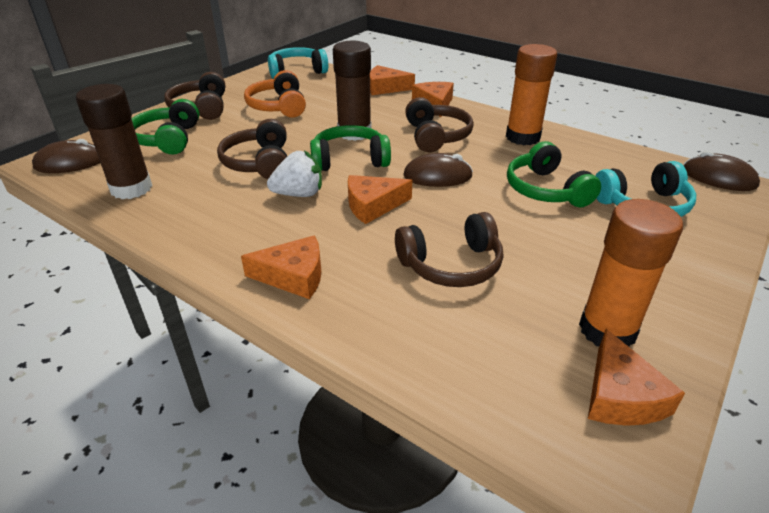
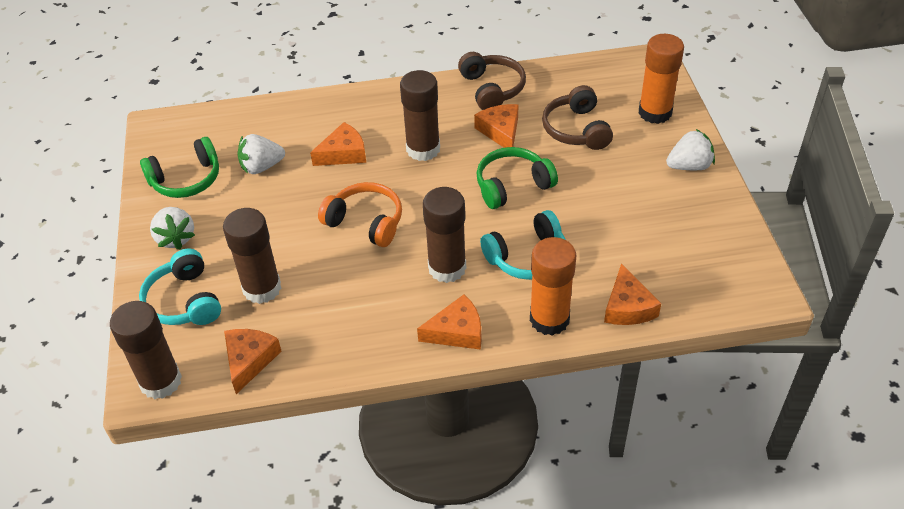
brown glue stick: [76,84,152,199] [333,41,372,141] = 2 -> [110,301,182,399] [223,208,281,304] [400,70,440,161] [423,187,466,283] = 4
brown headphones: [164,72,225,120] [217,119,287,179] [395,212,503,287] [405,97,474,152] = 4 -> [458,52,526,110] [542,85,613,150] = 2
brown mouse: [32,139,100,173] [403,153,473,187] [684,151,760,191] = 3 -> none = 0
green headphones: [131,99,199,155] [310,125,391,171] [507,141,601,207] = 3 -> [140,137,219,198] [477,147,558,209] = 2
white strawberry: [267,151,322,197] = 1 -> [150,207,195,250] [237,134,285,174] [666,129,715,170] = 3

